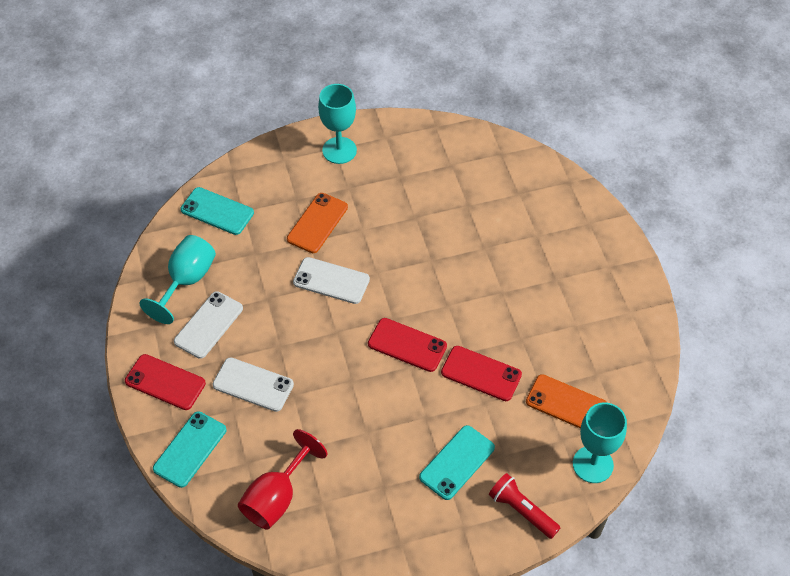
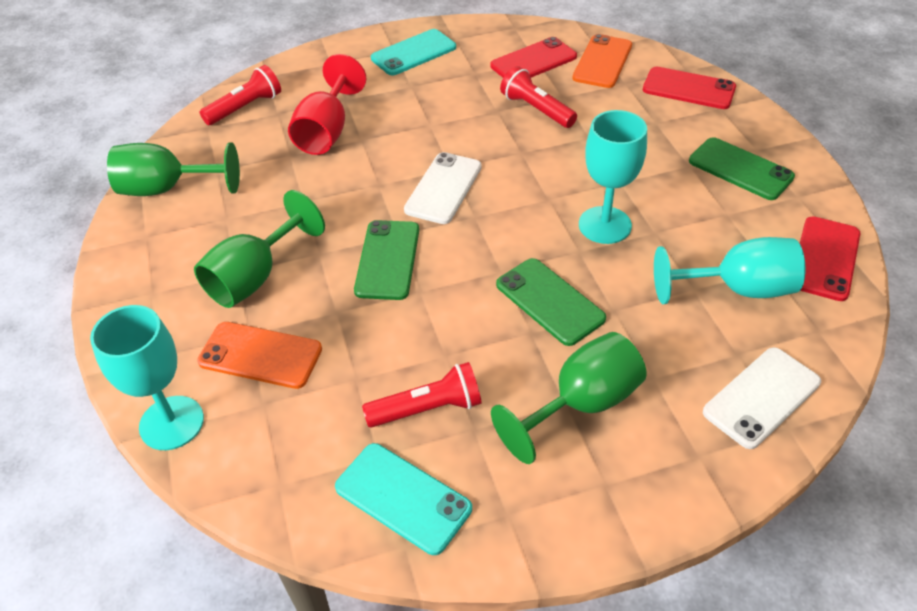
green goblet: none = 0 -> [107,142,240,196] [194,190,325,308] [491,332,647,464] = 3
green phone: none = 0 -> [354,220,419,300] [496,258,606,346] [689,137,795,200] = 3
red flashlight: [489,473,560,539] = 1 -> [200,65,281,125] [362,362,482,427] [500,66,577,128] = 3
turquoise phone: [153,411,226,488] [181,187,254,235] [419,425,495,500] = 3 -> [335,443,472,555] [371,29,456,75] = 2
white phone: [174,291,243,359] [213,357,294,412] [293,257,370,304] = 3 -> [404,152,482,224] [703,347,821,449] = 2

